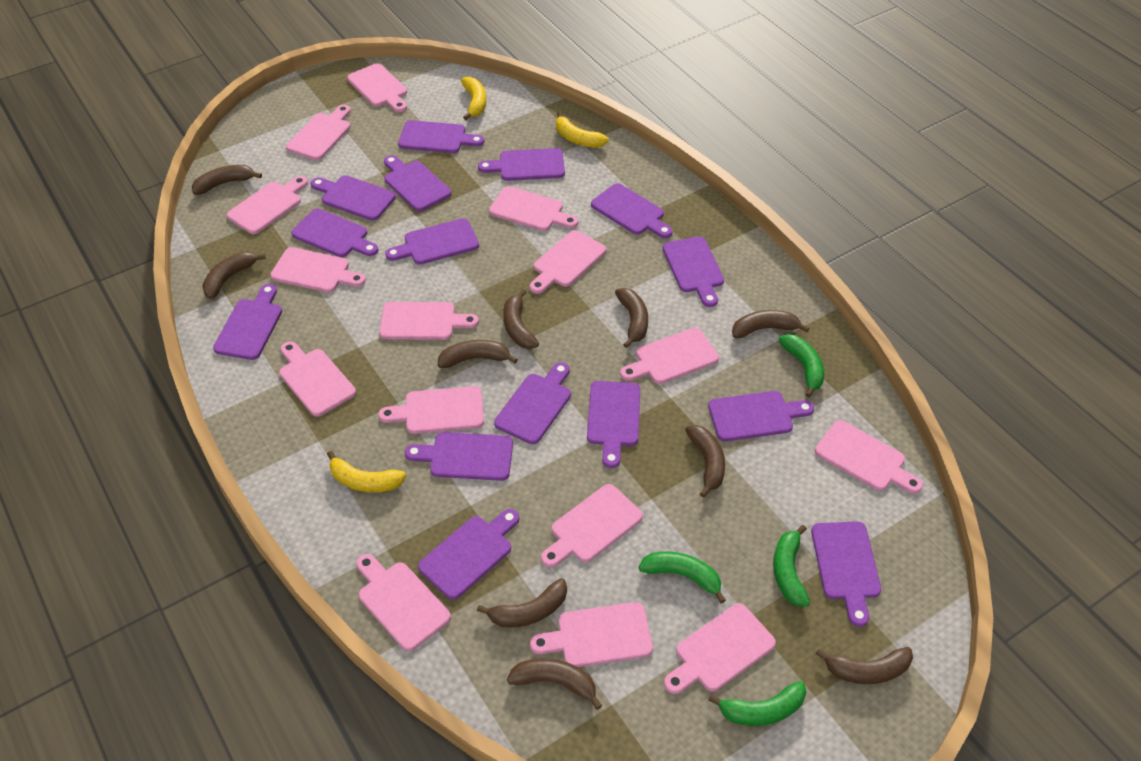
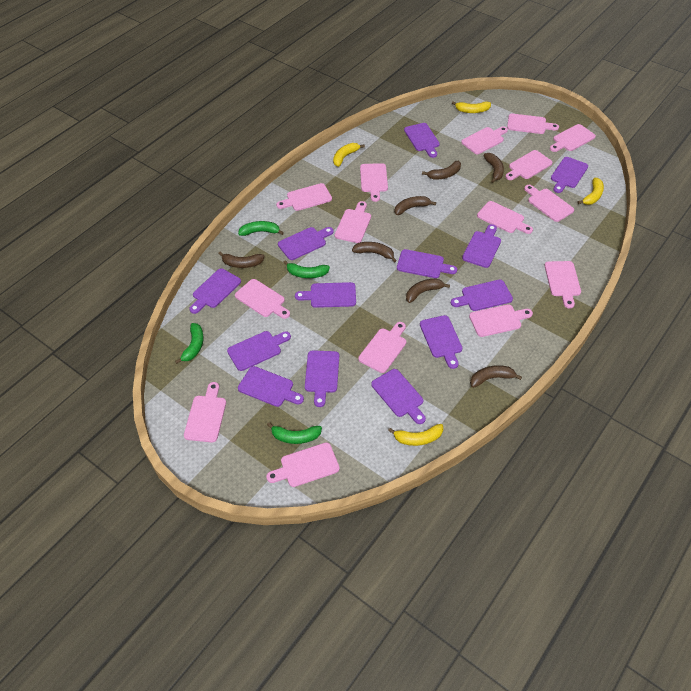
brown banana: [192,165,262,195] [202,252,266,299] [438,340,518,368] [477,578,567,628] [503,289,539,349] [507,658,602,710] [615,288,648,348] [685,425,725,498] [732,310,809,338] [815,647,913,684] = 10 -> [218,251,264,268] [352,242,397,262] [394,196,436,215] [406,279,450,303] [422,161,461,180] [470,365,522,388] [484,153,504,183] = 7
purple cutting board: [213,284,282,360] [291,209,378,257] [311,175,396,221] [384,155,451,211] [385,219,479,265] [398,120,484,153] [405,432,513,481] [418,509,519,600] [478,148,565,181] [494,362,571,444] [587,381,640,468] [591,183,673,238] [662,236,724,307] [708,391,814,441] [811,522,881,627] = 15 -> [189,269,241,314] [227,331,291,371] [238,366,304,407] [278,227,334,260] [295,282,356,308] [305,350,339,407] [371,369,426,424] [397,249,457,278] [404,123,440,158] [420,315,462,369] [451,280,513,311] [462,224,501,268] [551,157,588,193] = 13
yellow banana: [327,451,406,492] [461,77,486,120] [556,112,609,148] = 3 -> [333,143,365,167] [388,424,443,446] [452,101,491,113] [577,178,604,205] = 4

